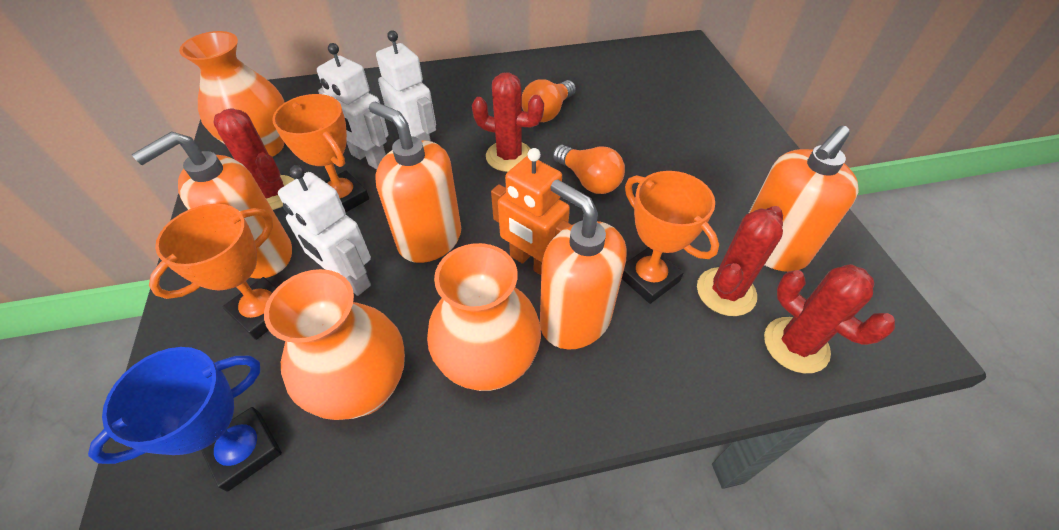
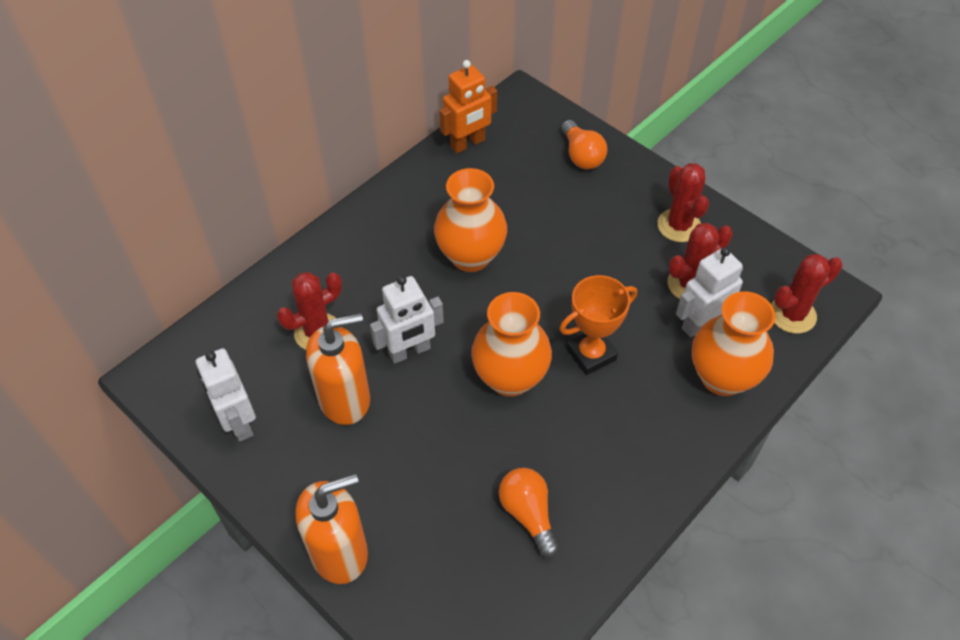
blue trophy: [88,347,282,492] = 1 -> none = 0
orange soap dispenser: [132,132,292,279] [369,102,461,263] [540,179,627,350] [748,126,858,272] = 4 -> [295,474,368,584] [306,313,370,425] = 2
orange trophy: [149,204,276,340] [272,94,369,212] [622,171,719,304] = 3 -> [559,275,637,375] = 1

